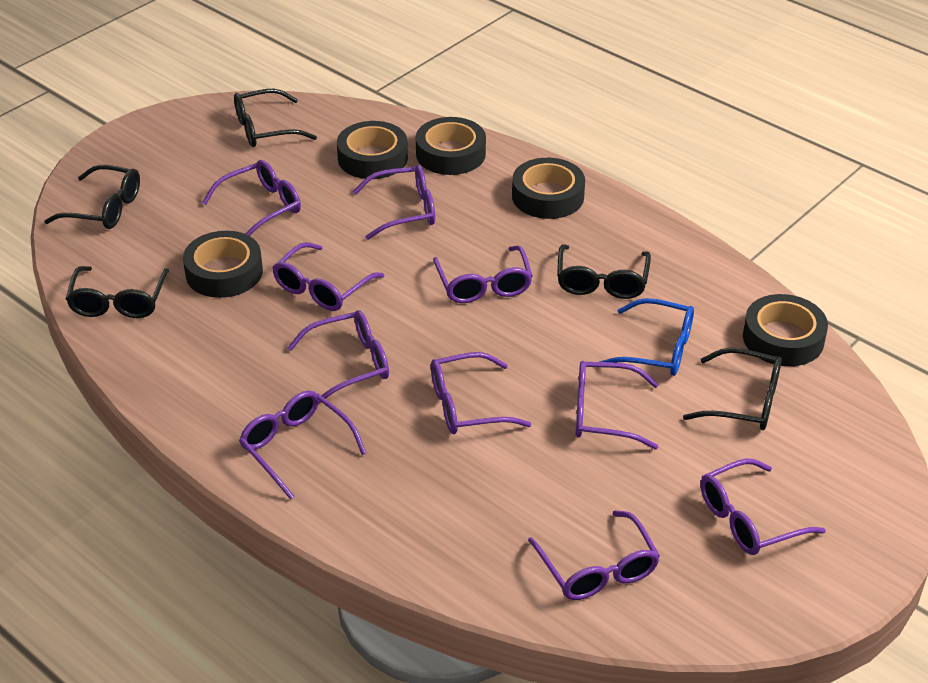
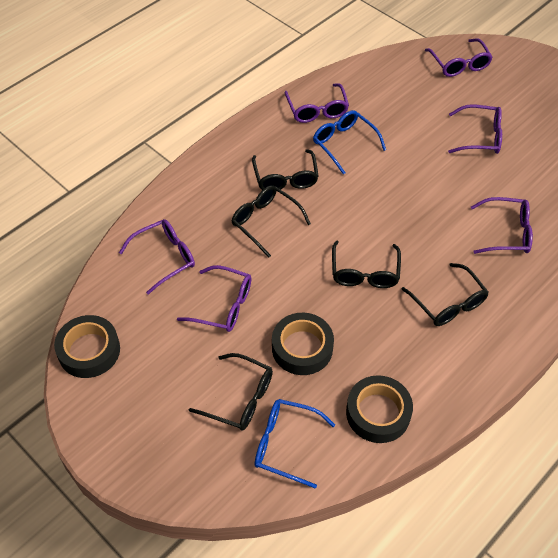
black tape: [183,231,263,298] [337,121,408,179] [416,117,486,175] [512,158,585,219] [743,294,828,366] = 5 -> [54,315,120,378] [272,313,334,375] [346,375,413,443] = 3
blue glasses: [599,298,694,376] = 1 -> [255,399,335,488] [313,110,386,175] = 2
purple glasses: [202,160,301,236] [239,390,366,500] [272,242,384,311] [287,310,389,403] [353,165,435,240] [431,352,531,434] [433,246,533,303] [528,510,660,600] [576,361,659,450] [700,459,826,555] = 10 -> [119,219,195,294] [177,265,251,332] [284,83,349,123] [425,38,493,77] [448,105,502,154] [471,197,533,254] = 6

